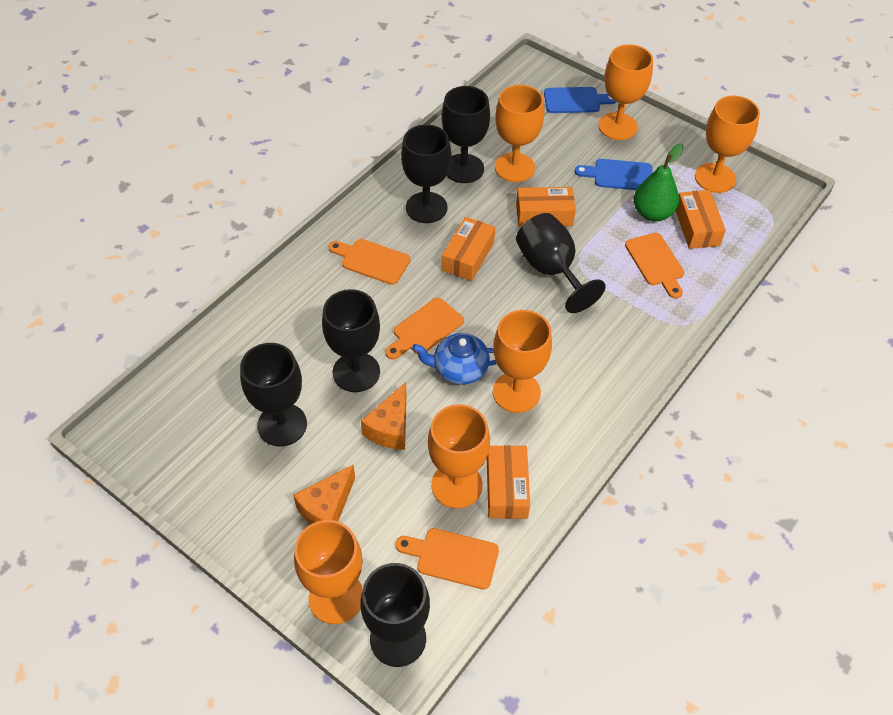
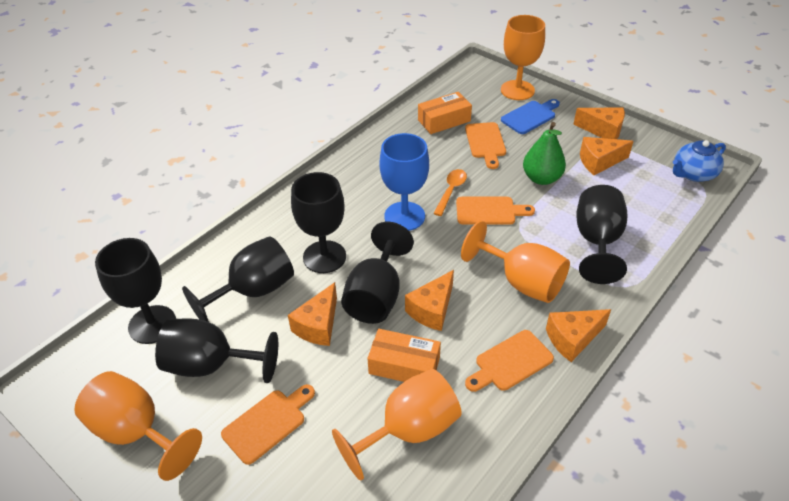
blue cutting board: [544,87,617,113] [574,159,652,190] = 2 -> [501,99,560,134] = 1
blue goblet: none = 0 -> [380,133,429,231] = 1
orange box: [442,217,495,281] [487,445,530,519] [516,187,576,227] [676,190,726,249] = 4 -> [367,329,441,382] [418,92,472,134] = 2
orange cheese: [293,464,355,524] [361,382,406,450] = 2 -> [288,282,337,346] [405,270,454,331] [546,309,611,362] [573,107,625,139] [580,137,634,175] = 5
orange goblet: [294,520,363,624] [428,404,490,508] [493,310,552,413] [495,85,544,182] [598,44,653,140] [695,96,760,193] = 6 -> [74,371,202,481] [332,369,461,481] [461,221,570,303] [501,15,545,100] = 4
orange spoon: none = 0 -> [433,169,467,216] = 1

